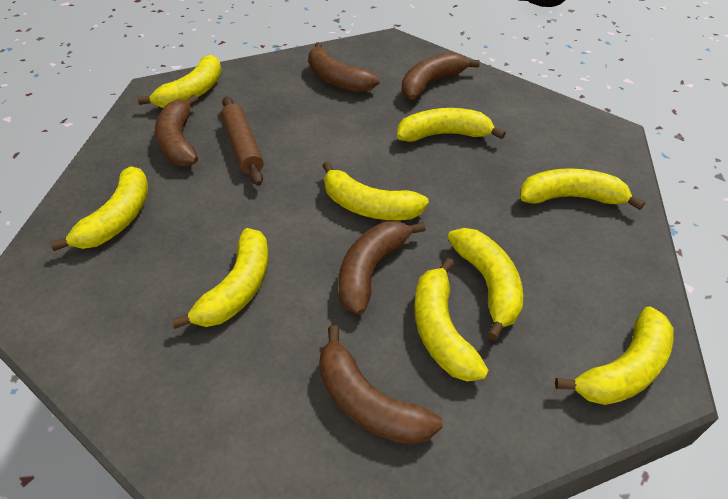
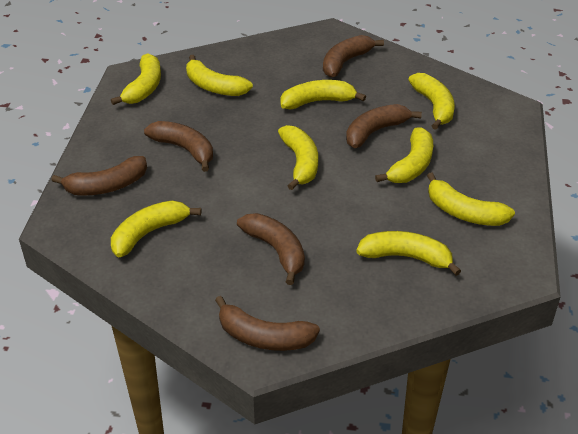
brown banana: [155,94,198,166] [308,42,380,93] [319,325,443,445] [338,221,426,315] [401,52,480,100] = 5 -> [51,156,147,196] [144,121,213,172] [215,296,320,351] [237,213,305,285] [323,35,384,78] [346,104,422,148] = 6
brown rolling pin: [221,97,264,186] = 1 -> none = 0

